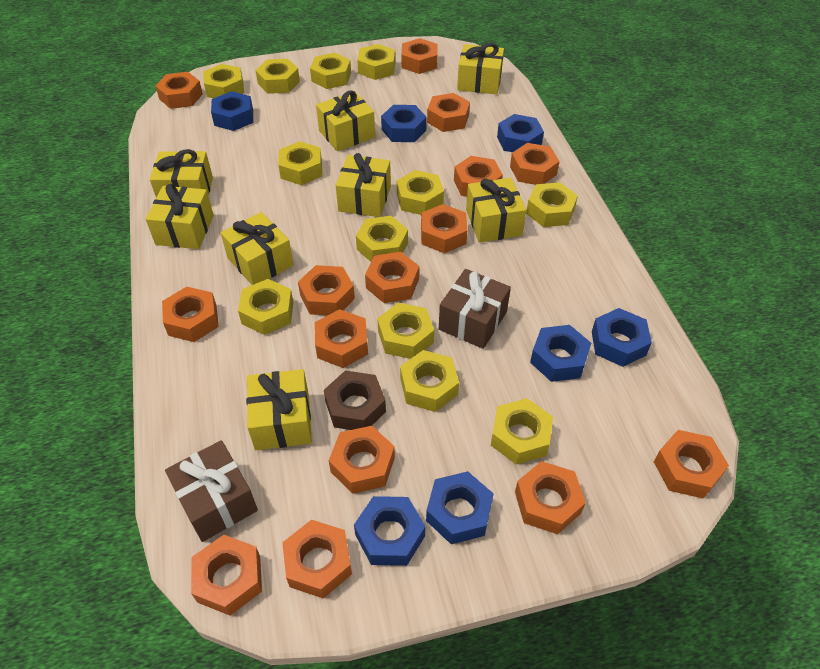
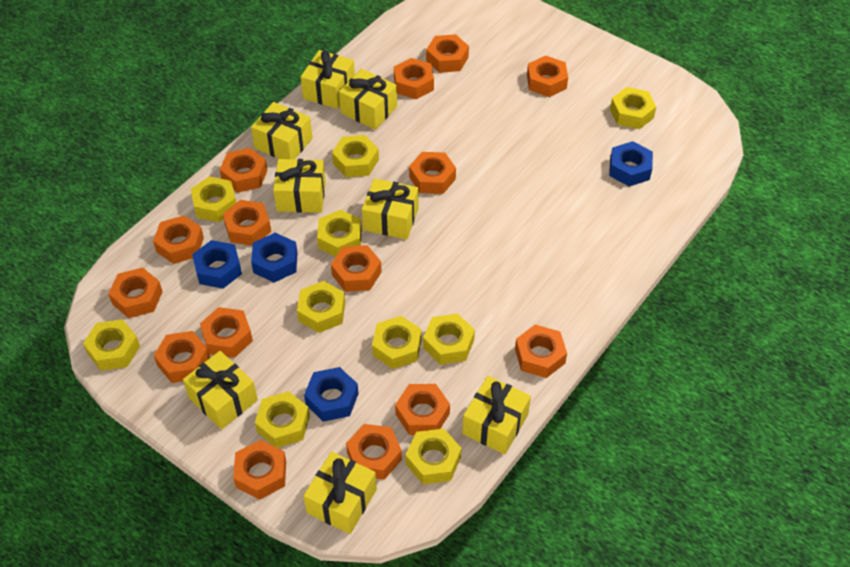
blue nut: [211,91,253,131] [354,496,426,566] [381,105,427,142] [426,471,494,544] [497,114,544,152] [530,325,591,382] [592,308,652,367] = 7 -> [192,240,242,289] [251,233,298,282] [304,367,359,422] [609,141,653,187] = 4
brown gift: [165,440,258,542] [439,269,511,349] = 2 -> none = 0
brown nut: [324,370,386,430] = 1 -> none = 0
yellow nut: [203,64,244,98] [238,279,294,335] [255,59,300,94] [278,141,322,185] [310,53,351,89] [356,216,408,262] [357,44,395,80] [377,303,434,359] [397,170,444,215] [400,350,459,412] [491,398,553,465] [526,182,578,227] = 12 -> [83,319,140,371] [191,176,236,222] [255,391,310,448] [297,281,345,333] [317,210,362,257] [332,135,379,177] [372,316,422,369] [406,429,462,484] [423,313,475,365] [610,87,656,129] = 10

